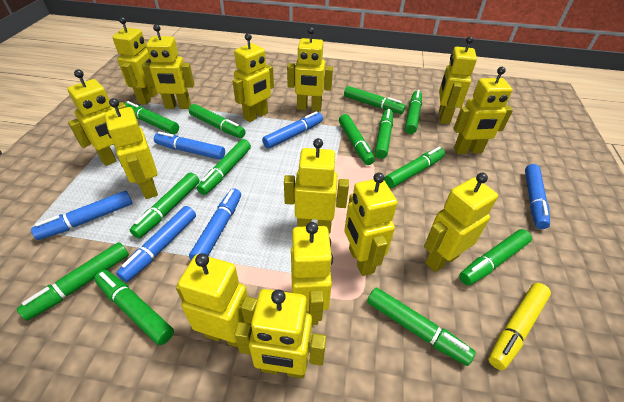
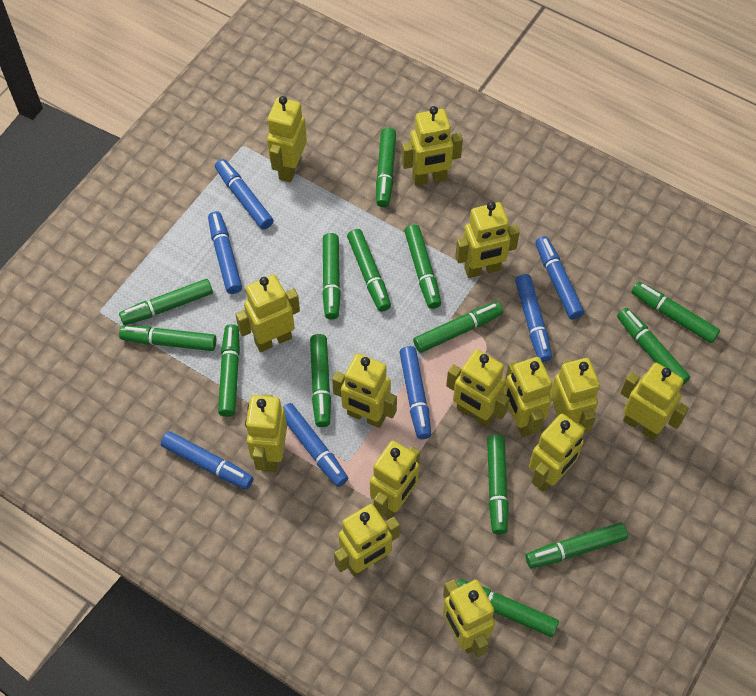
blue marker: [31,191,132,240] [116,206,196,282] [154,132,225,160] [189,188,241,260] [262,111,323,149] [525,164,550,229] = 6 -> [161,431,254,490] [208,211,242,294] [215,159,273,230] [283,403,348,487] [400,346,431,439] [515,274,552,362] [535,236,584,319] = 7
green marker: [17,242,129,321] [94,270,174,345] [125,101,179,134] [130,172,199,239] [189,104,246,138] [197,139,251,195] [339,114,375,165] [344,86,406,114] [367,288,476,366] [375,109,393,159] [384,147,445,188] [405,90,422,134] [459,229,532,285] = 13 -> [119,279,213,325] [119,326,216,351] [218,324,240,417] [310,334,331,427] [322,233,341,320] [347,229,391,312] [376,127,396,207] [404,224,441,309] [413,302,503,353] [457,579,559,637] [487,434,509,535] [526,522,628,568] [617,308,690,386] [631,282,720,343] = 14
yellow marker: [488,283,551,370] = 1 -> none = 0

